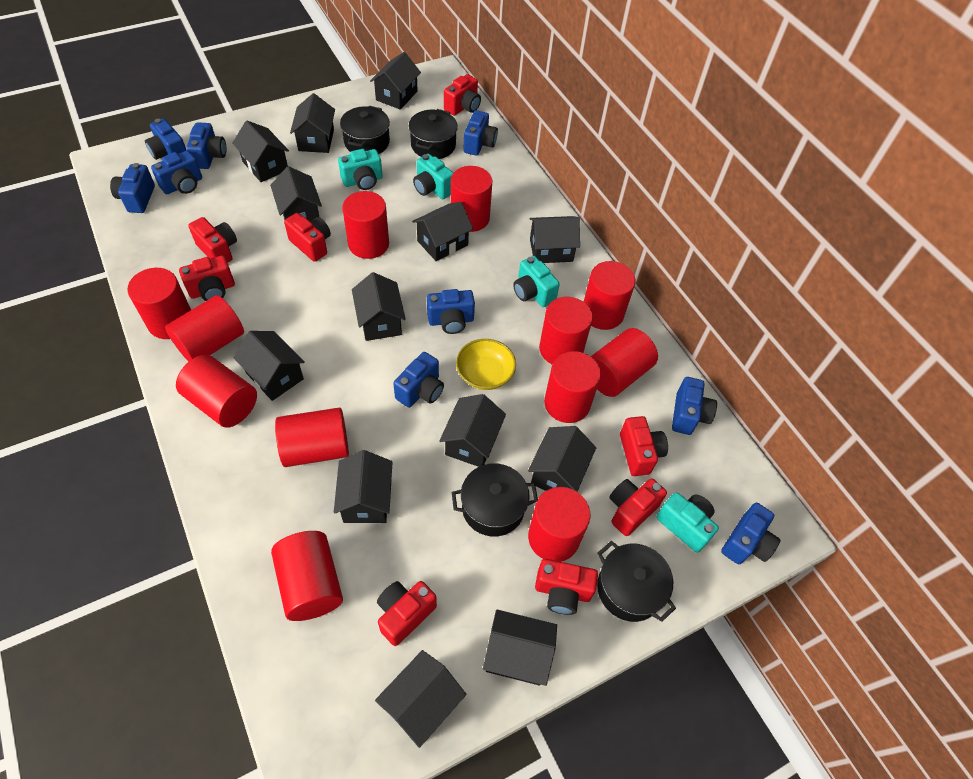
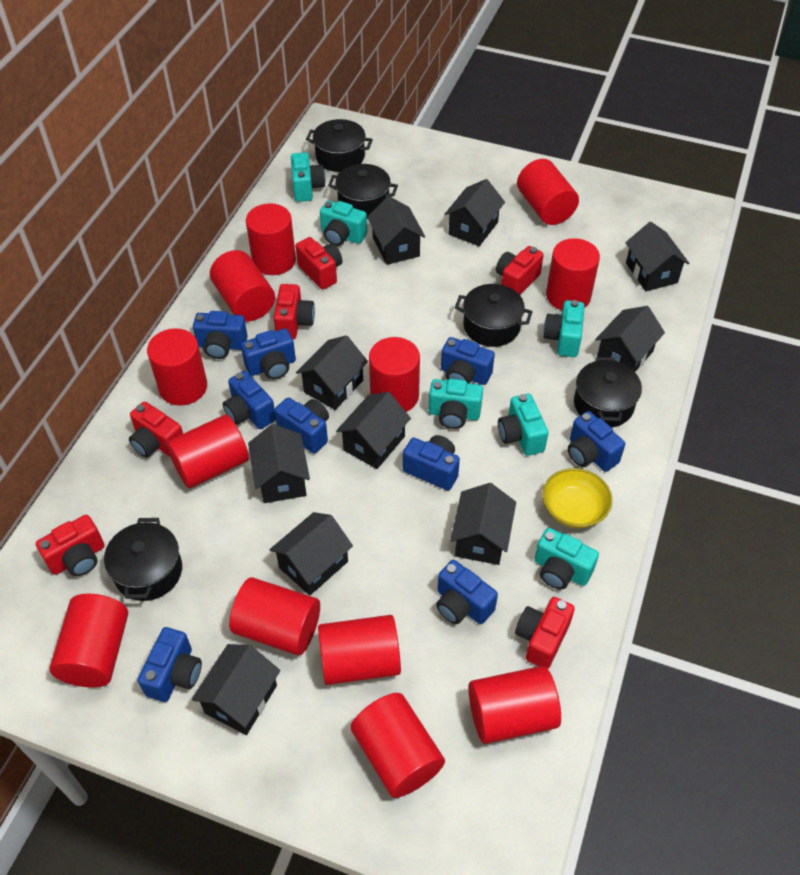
black house: [232,121,289,182] [233,331,305,401] [270,166,322,221] [290,93,335,153] [334,450,392,523] [352,272,406,341] [370,52,421,110] [375,650,466,748] [412,202,473,261] [439,394,506,467] [483,609,557,686] [528,426,596,492] [529,216,580,263] = 13 -> [192,644,281,735] [248,424,310,503] [270,512,353,596] [296,335,368,410] [336,392,411,469] [367,196,425,265] [445,179,505,246] [450,483,516,565] [595,306,665,372] [626,222,689,291] = 10
black pot: [340,106,390,154] [409,109,458,159] [452,463,538,537] [597,541,676,622] = 4 -> [104,518,182,601] [306,119,373,172] [328,164,398,219] [455,284,533,347] [574,357,642,427] = 5
red camera: [179,255,235,301] [188,217,237,263] [284,213,331,262] [377,581,437,646] [444,74,481,116] [535,559,598,615] [609,478,667,536] [620,416,668,476] = 8 -> [36,515,105,576] [129,402,183,457] [273,284,315,339] [296,237,342,290] [496,246,544,295] [515,597,575,669] = 6
turquoise camera: [338,149,383,190] [413,154,453,199] [513,256,560,307] [657,492,719,553] = 4 -> [291,152,326,202] [320,201,367,246] [429,379,483,429] [498,394,548,456] [534,528,599,589] [543,300,585,357] = 6

